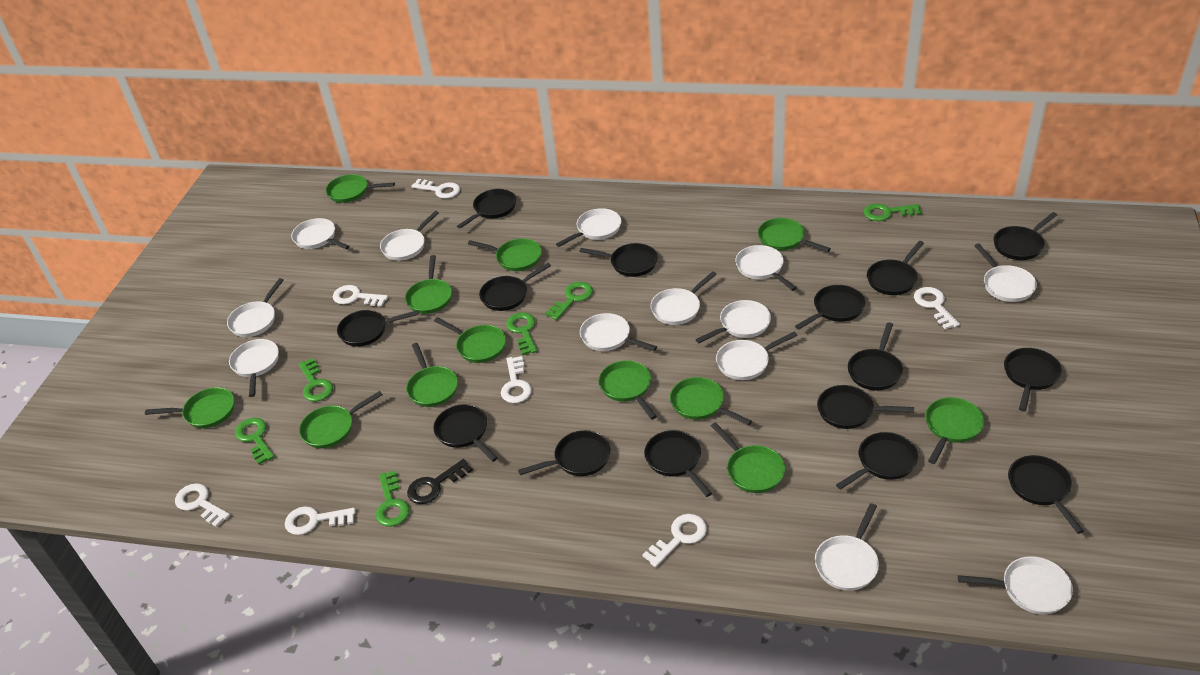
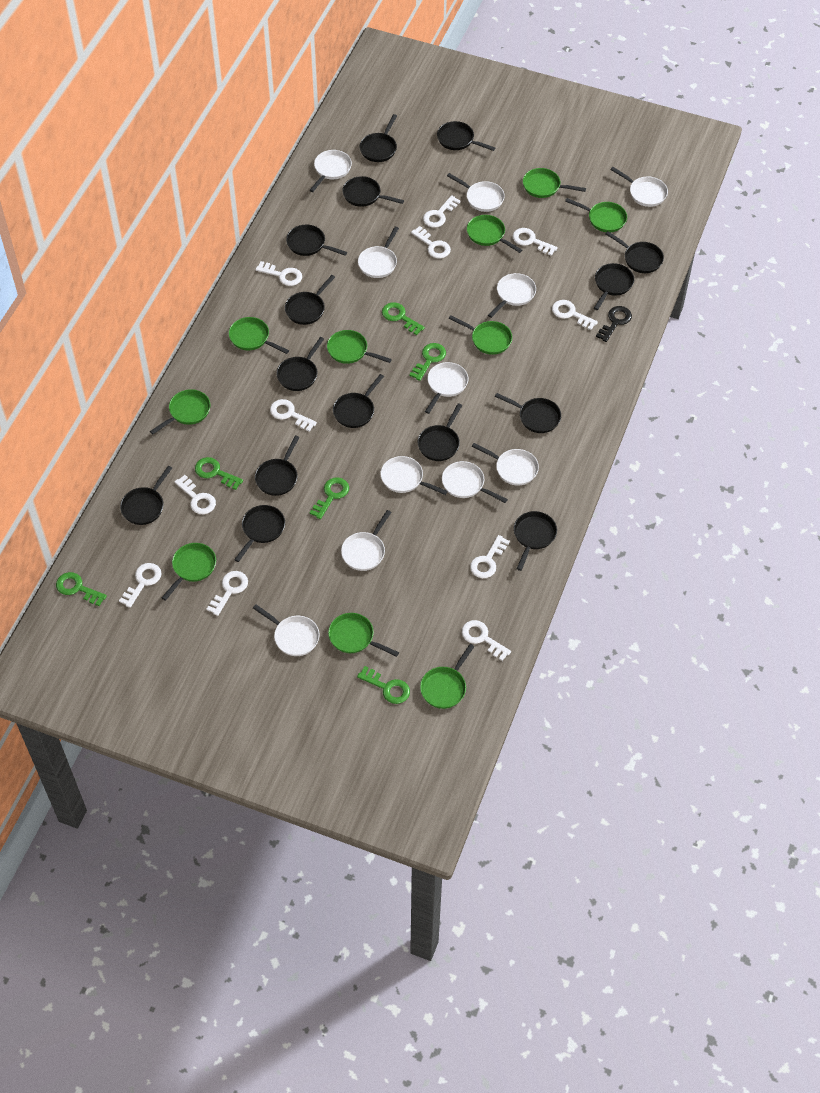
green pan: [145,387,235,428] [299,391,383,448] [326,174,395,203] [405,255,452,314] [406,343,458,407] [434,317,506,363] [468,238,542,271] [599,360,657,420] [670,377,752,426] [711,422,785,493] [758,218,831,252] [925,397,984,464] = 12 -> [150,389,210,434] [162,543,216,601] [229,317,289,354] [327,330,392,364] [328,613,399,657] [420,644,475,709] [449,315,512,355] [467,215,522,253] [523,168,586,198] [565,198,627,232] = 10
white key: [175,483,230,527] [285,507,355,535] [333,285,388,307] [411,179,460,199] [501,356,532,403] [643,514,707,567] [914,287,960,330] = 7 -> [119,563,162,608] [174,475,216,514] [206,571,248,616] [256,261,302,286] [270,399,317,432] [411,226,451,258] [423,195,461,228] [462,620,511,661] [470,535,510,578] [513,228,558,256] [552,300,598,330] = 11
white pan: [227,278,284,337] [229,339,279,397] [291,218,350,249] [380,211,439,261] [556,208,621,247] [580,313,657,351] [650,271,717,325] [695,300,771,343] [716,332,798,380] [735,245,796,291] [815,503,879,591] [958,556,1073,614] [974,243,1037,302] = 13 -> [253,604,320,656] [309,150,352,192] [341,510,391,571] [358,227,399,278] [380,456,448,495] [425,362,468,414] [442,461,508,503] [447,173,505,212] [472,443,539,486] [488,273,536,318] [610,167,668,207] = 11

